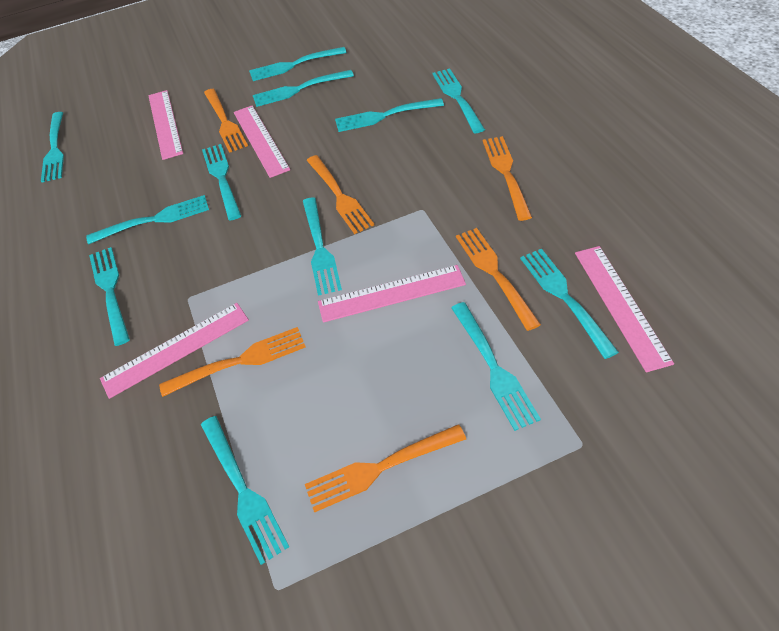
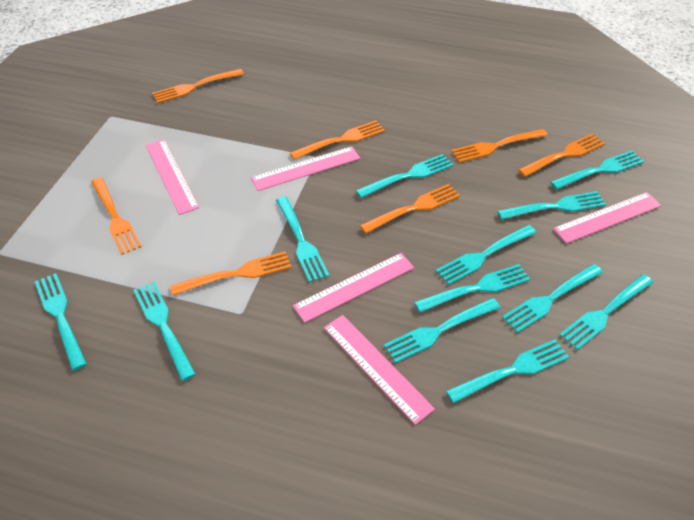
orange fork: [159,327,306,397] [204,89,248,153] [305,424,466,513] [307,155,374,234] [456,228,541,331] [483,136,532,221] = 6 -> [91,177,141,255] [152,69,244,103] [170,251,292,295] [290,120,385,160] [360,184,460,234] [451,129,548,163] [518,133,605,177] = 7

